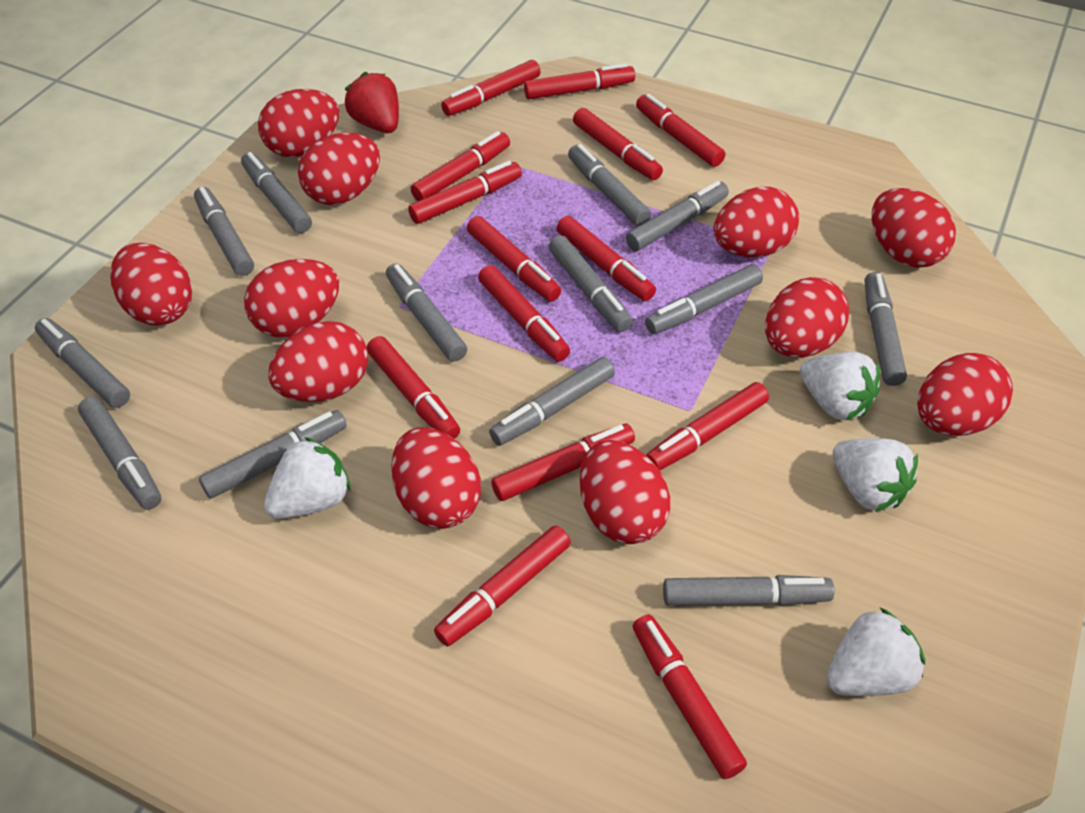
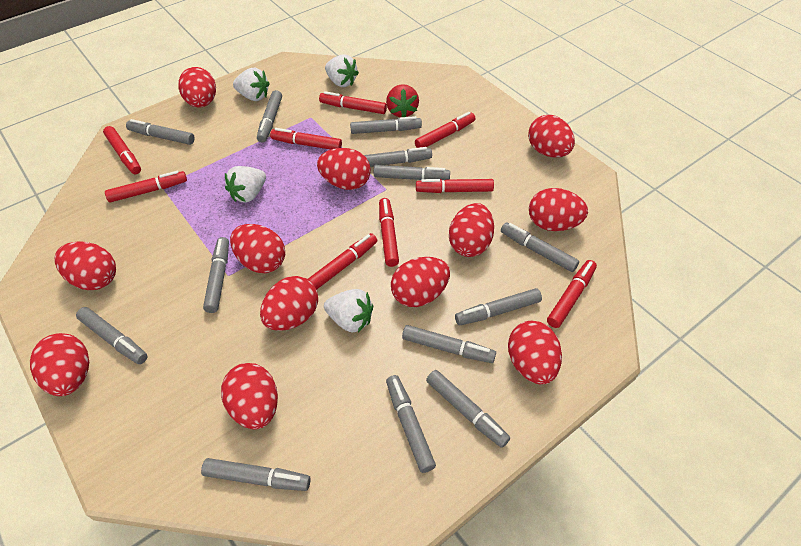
red egg: [110,243,192,326] [244,259,339,337] [258,89,339,157] [268,321,368,402] [298,133,380,205] [391,427,481,529] [580,440,670,544] [714,187,799,257] [765,277,849,358] [872,188,956,268] [917,353,1013,436] = 11 -> [30,333,89,396] [55,241,116,290] [178,67,216,108] [221,363,278,429] [230,224,285,273] [260,276,318,331] [317,148,371,190] [391,257,450,307] [449,203,494,257] [508,321,562,384] [528,115,575,157] [529,188,588,231] = 12
red marker: [367,336,460,439] [408,161,522,224] [411,131,510,201] [434,526,571,646] [441,60,541,116] [467,216,561,301] [478,265,570,361] [491,424,635,501] [524,63,635,99] [557,216,656,301] [573,108,663,180] [632,614,747,779] [636,94,725,167] [646,382,769,470] = 14 -> [103,126,141,174] [105,171,187,202] [270,128,342,150] [308,233,377,290] [319,91,387,114] [379,198,399,267] [415,112,475,148] [416,179,494,193] [547,260,597,328] = 9

